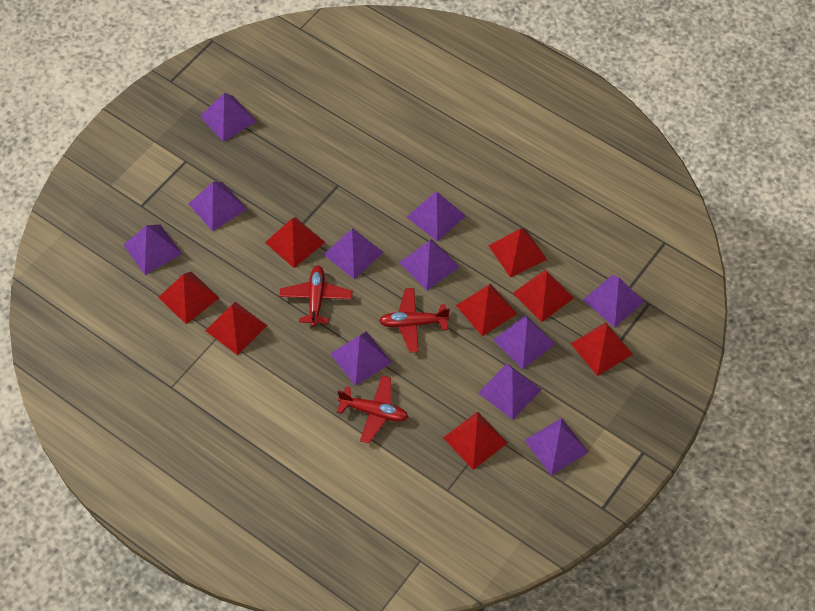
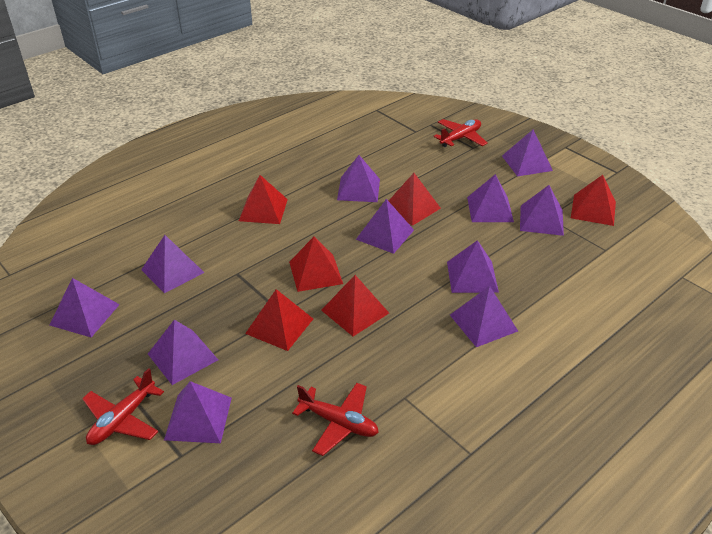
red pyramid: [158,272,219,324] [205,302,268,355] [265,217,325,268] [443,411,508,470] [456,283,517,336] [489,228,547,278] [513,270,574,322] [570,322,633,376] = 8 -> [239,175,288,224] [245,289,313,351] [289,237,343,292] [321,275,389,336] [389,173,441,226] [571,175,616,226] = 6

